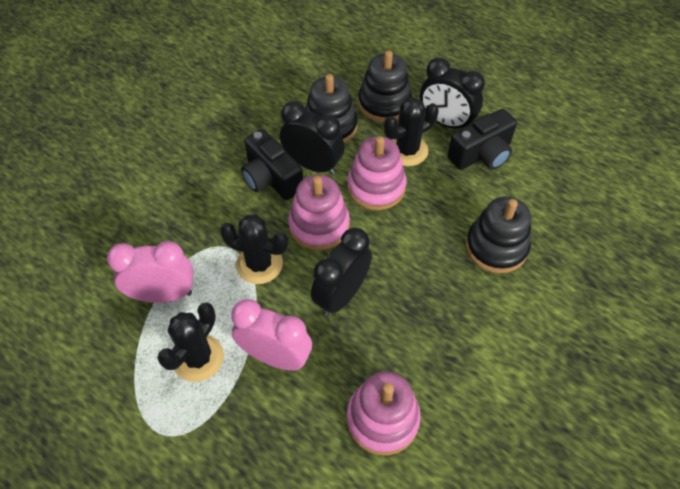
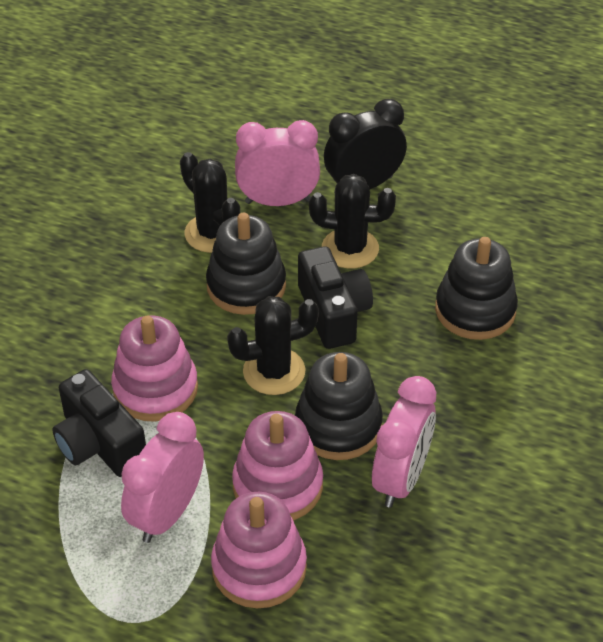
black clock: [280,101,344,175] [311,228,372,316] [420,58,485,128] = 3 -> [324,99,407,193] = 1
pink clock: [107,241,193,303] [231,299,312,371] = 2 -> [121,412,204,543] [235,120,320,206] [372,376,436,508] = 3

